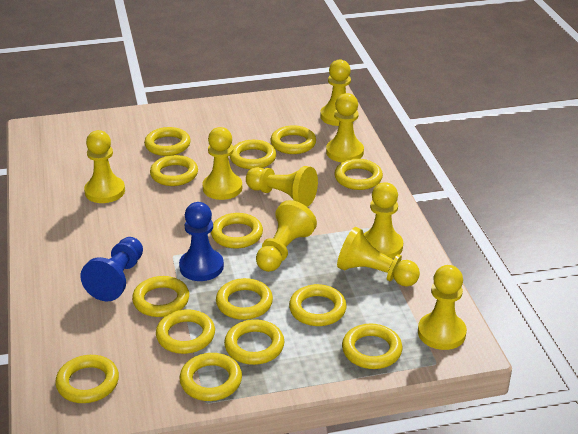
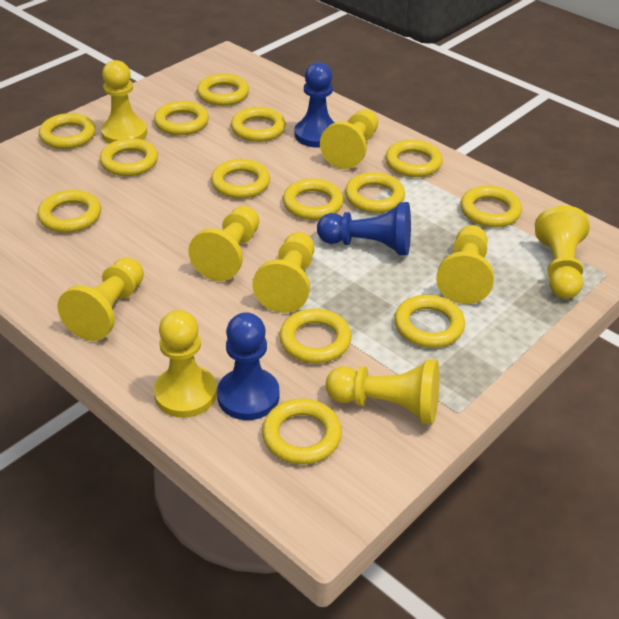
blue pawn: [80,237,143,301] [179,202,224,281] = 2 -> [217,312,279,420] [295,62,335,148] [317,202,411,255] = 3

